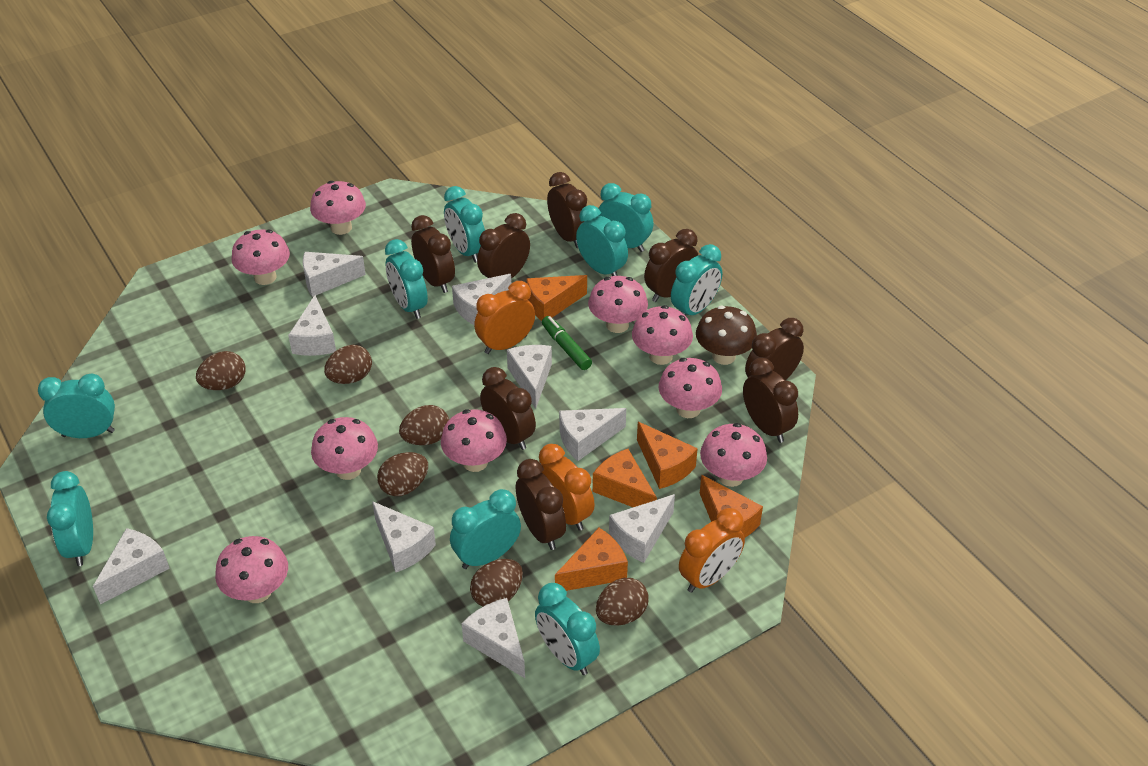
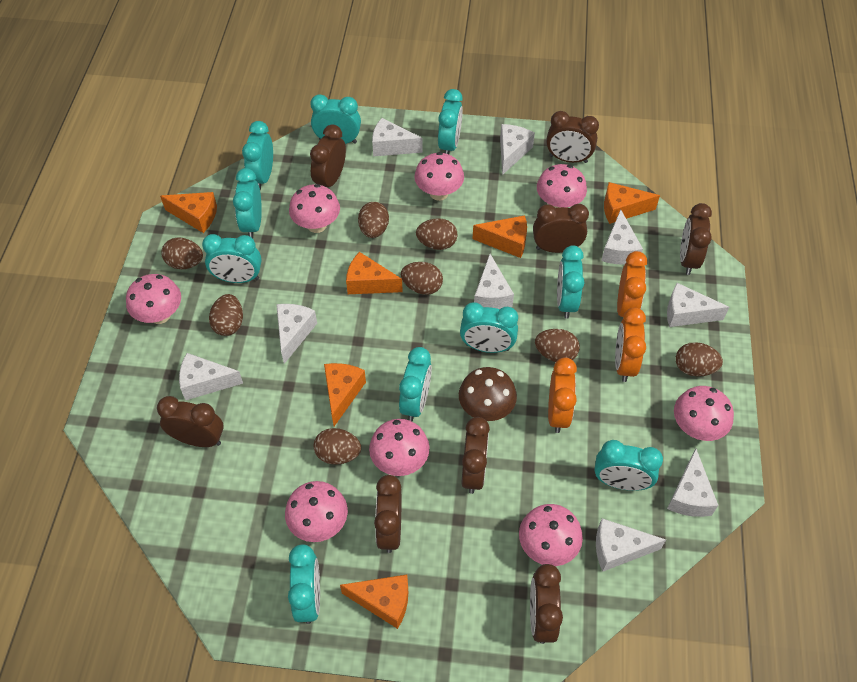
brown egg: [196,351,245,390] [324,345,372,384] [377,452,428,496] [399,405,449,445] [470,559,523,607] [596,578,649,626] = 6 -> [161,237,203,269] [209,294,243,336] [314,428,361,465] [358,202,389,238] [401,262,443,295] [416,218,457,250] [535,329,580,362] [676,342,723,376] = 8
green marker: [542,316,592,370] = 1 -> none = 0
orange cheese: [526,275,587,321] [555,528,628,591] [593,449,657,507] [637,422,698,489] [700,475,763,537] = 5 -> [160,192,217,233] [324,363,366,426] [340,575,408,629] [346,252,403,294] [472,215,527,258] [604,182,660,224] = 6
pink mushroom: [215,536,288,603] [232,230,290,285] [310,181,366,235] [311,417,378,480] [441,409,507,472] [588,276,648,333] [632,305,693,365] [659,358,722,418] [700,423,767,487] = 9 -> [126,274,181,324] [285,481,348,542] [289,184,340,233] [369,419,430,476] [414,152,464,201] [519,504,583,566] [537,164,587,208] [674,386,734,441] = 8
turquoise clock: [38,374,115,438] [47,471,93,566] [385,239,428,319] [444,186,485,263] [450,489,521,569] [535,583,600,675] [576,205,628,276] [599,183,654,252] [671,244,722,316] = 9 -> [202,234,261,283] [233,168,262,238] [242,121,273,190] [288,544,320,624] [310,94,361,144] [399,347,432,421] [438,89,463,154] [460,303,518,353] [557,245,585,319] [594,440,663,491] = 10

